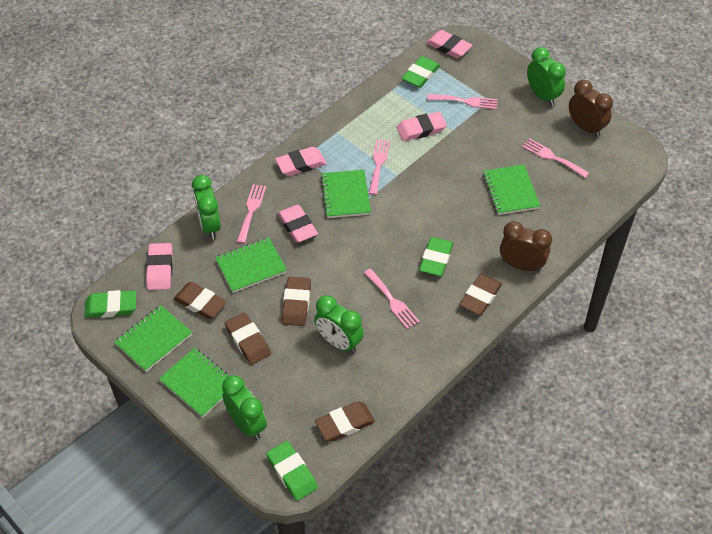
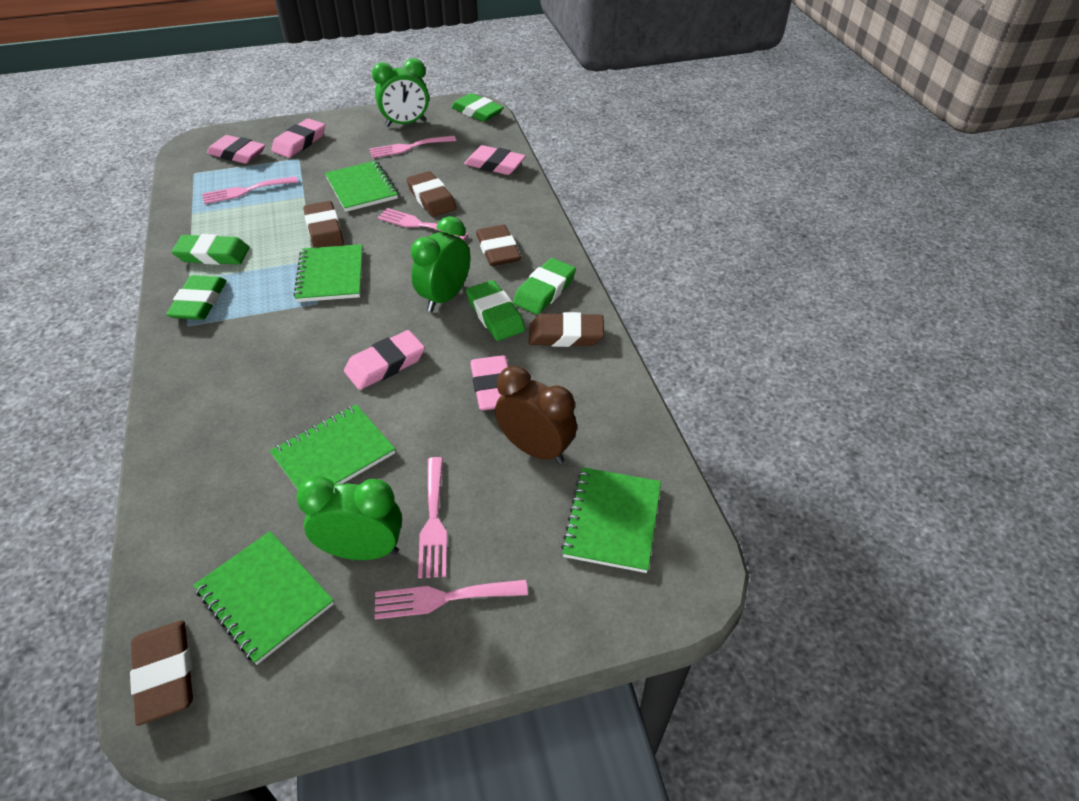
brown clock: [500,221,552,272] [569,80,613,137] = 2 -> [495,366,577,464] = 1
green clock: [192,175,221,239] [222,375,267,440] [314,295,364,353] [527,47,566,106] = 4 -> [296,476,402,560] [372,58,429,127] [411,216,470,312] = 3
green eraser: [84,290,136,318] [266,441,318,501] [402,56,440,88] [419,237,453,276] = 4 -> [166,275,227,320] [172,234,249,265] [451,93,504,122] [466,280,525,341] [513,258,576,315] = 5

